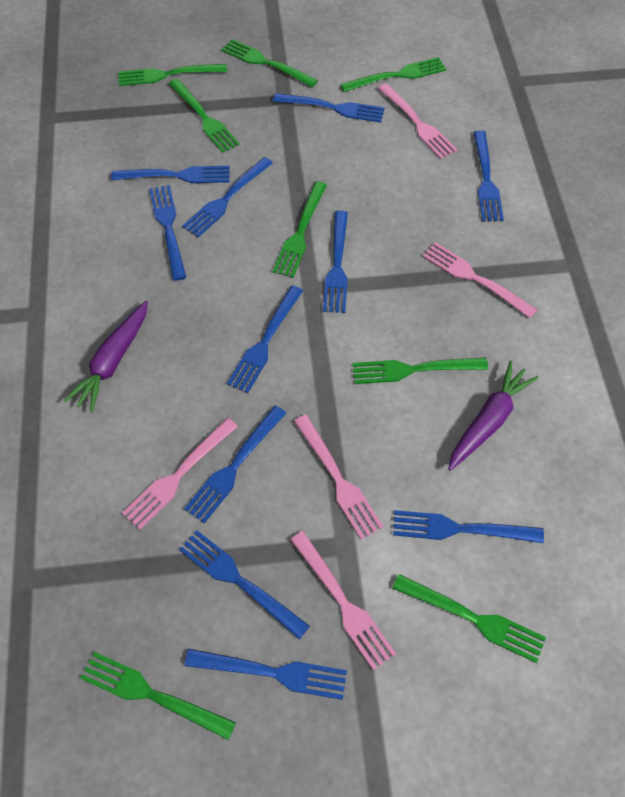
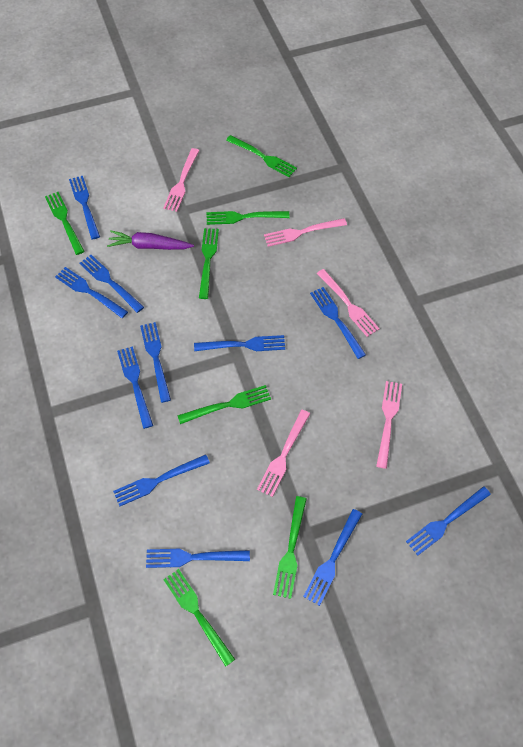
green fork: [80,652,236,740] [118,64,227,86] [169,79,240,153] [221,39,318,87] [273,181,327,278] [340,57,446,92] [352,357,488,384] [392,574,546,663] = 8 -> [45,192,85,255] [163,569,235,667] [177,385,271,424] [199,228,219,299] [207,211,290,225] [226,135,297,177] [273,496,307,599] = 7
purple carrot: [64,301,148,413] [448,361,538,471] = 2 -> [107,231,194,250] = 1

